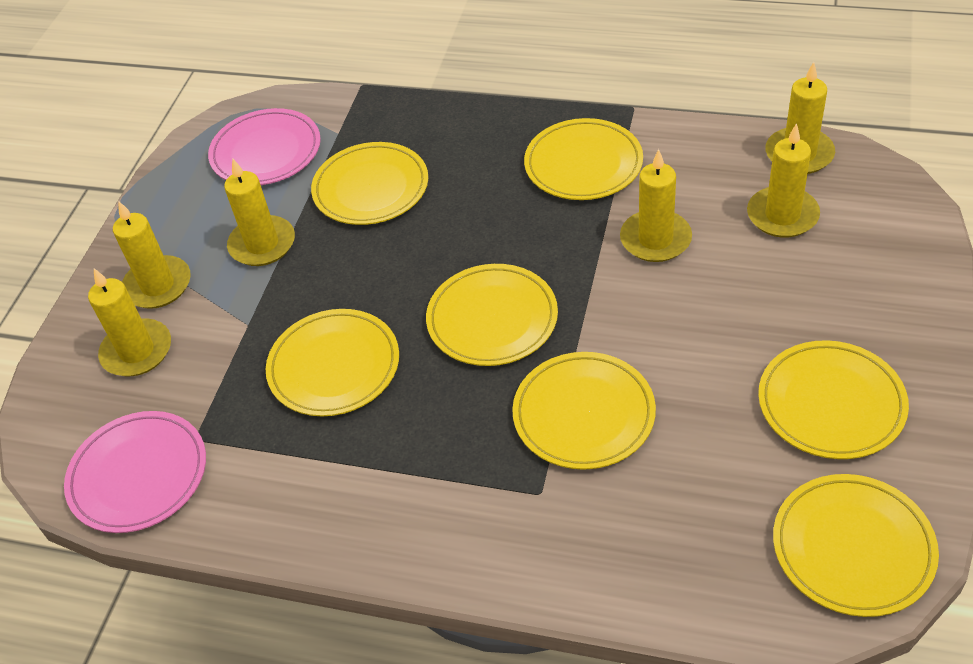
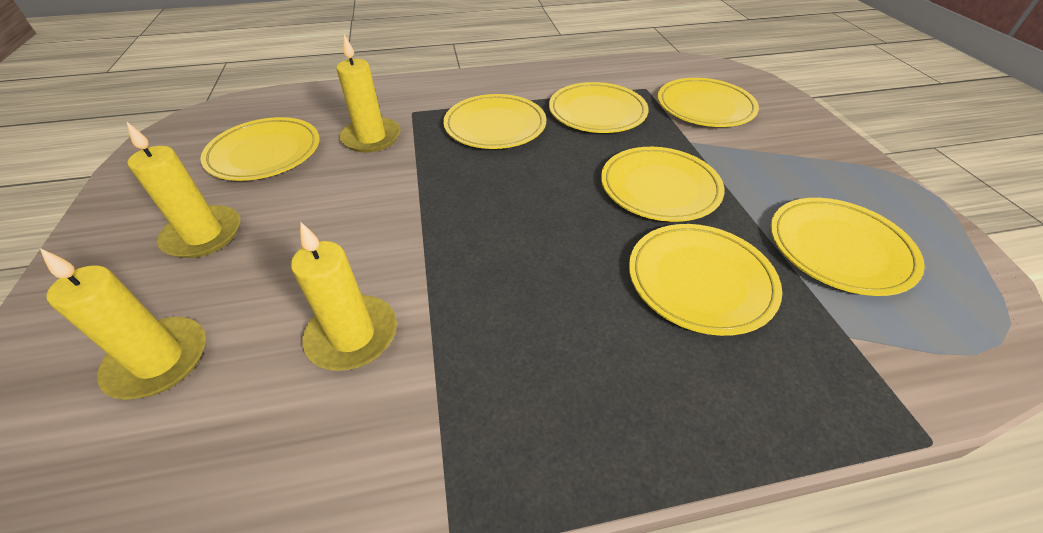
pink plate: [64,411,206,533] [208,108,321,185] = 2 -> none = 0
yellow candle: [88,268,171,376] [113,201,191,309] [224,159,295,266] [620,149,692,262] [747,123,820,238] [765,62,835,174] = 6 -> [40,248,206,400] [126,121,240,258] [291,222,397,371] [336,34,401,153] = 4

